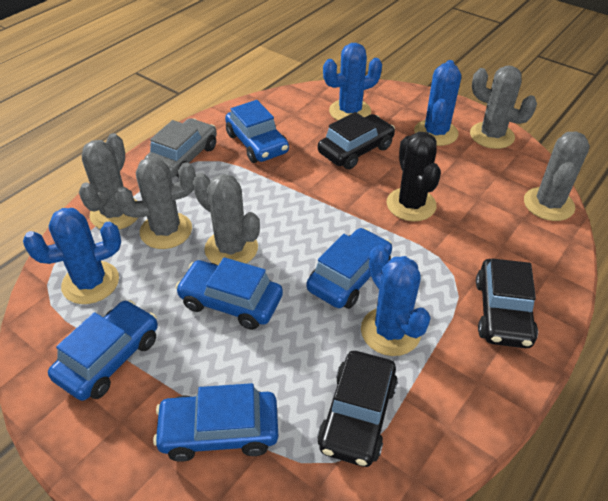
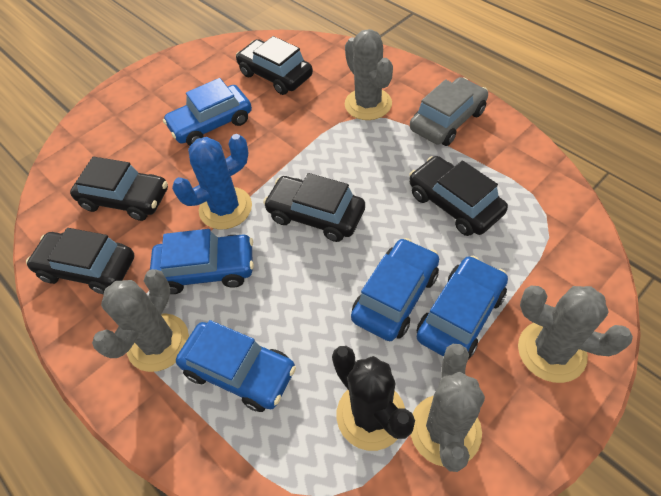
black car: [317,351,398,467] [318,112,395,169] [476,258,538,348] = 3 -> [26,228,135,294] [70,157,168,221] [236,36,313,95] [263,173,365,242] [409,156,508,236] = 5
blue cactus: [23,208,121,304] [323,43,382,120] [361,245,431,356] [414,60,461,146] = 4 -> [172,134,252,229] = 1
grey cactus: [79,133,138,230] [115,157,196,249] [193,173,260,265] [470,65,537,149] [524,132,590,221] = 5 -> [92,269,189,372] [345,29,393,120] [410,344,485,472] [518,286,633,383] = 4

